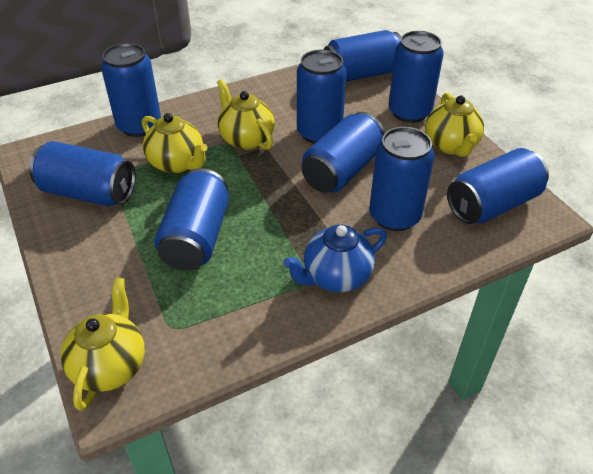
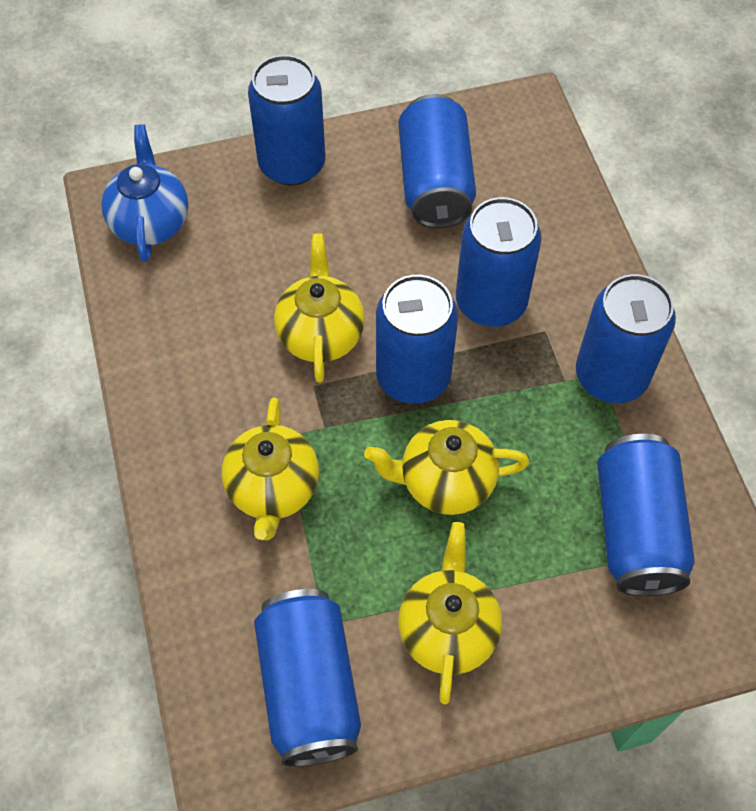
blue can: [29,141,136,206] [101,43,161,137] [154,168,229,271] [297,50,347,144] [302,112,385,193] [324,30,401,82] [369,127,434,231] [389,31,444,123] [447,148,549,224] = 9 -> [248,55,325,185] [254,589,361,767] [376,275,458,404] [399,94,476,229] [456,197,542,327] [576,274,676,403] [597,434,695,596] = 7

